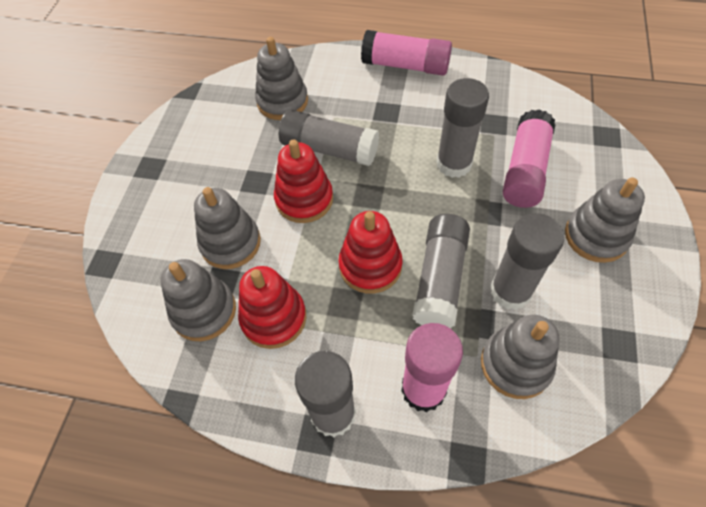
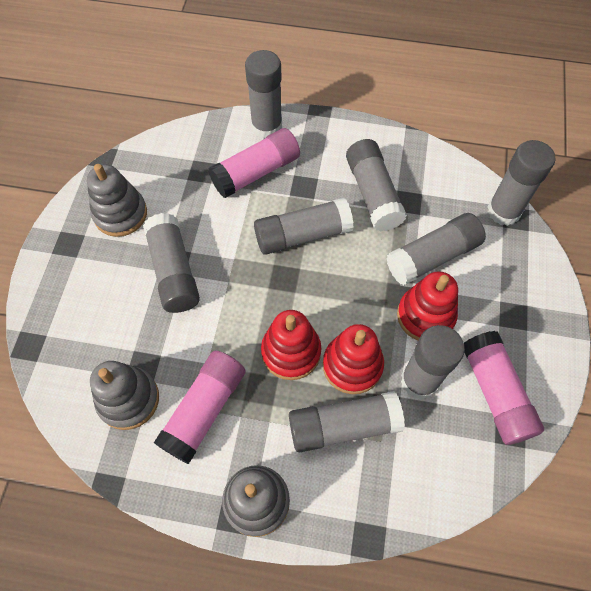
grey glue stick: [279,110,379,166] [295,351,356,437] [413,214,470,329] [436,78,489,178] [490,213,564,310] = 5 -> [143,213,200,313] [245,50,282,139] [254,198,354,255] [289,391,405,453] [346,139,407,231] [386,213,486,285] [401,325,465,400] [487,140,555,226] = 8
grey stacking toy: [160,259,236,341] [194,187,261,269] [255,37,308,120] [481,315,560,399] [565,177,645,263] = 5 -> [87,164,147,237] [90,361,159,430] [222,465,290,537] = 3

